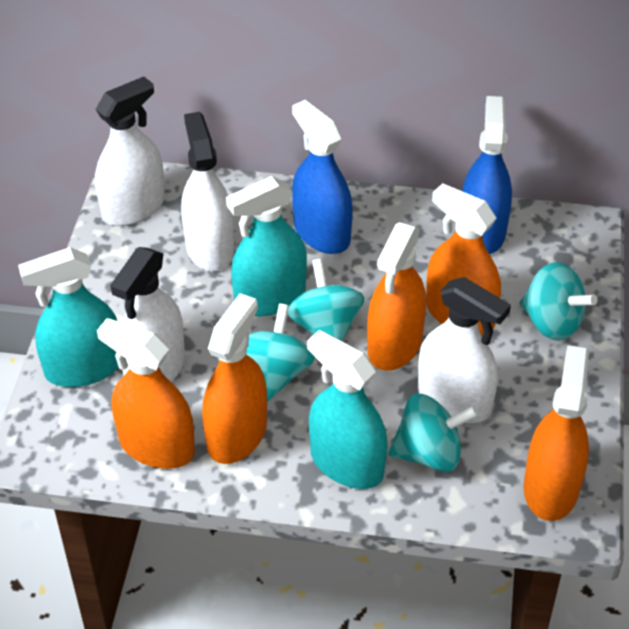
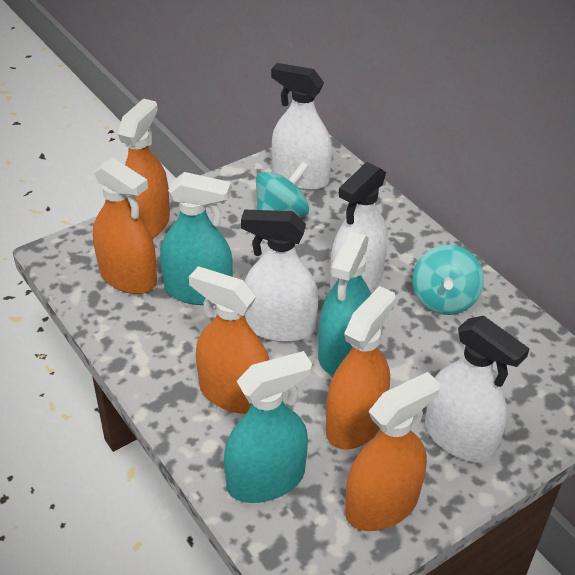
blue spray bottle: [292,100,353,254] [462,96,512,254] = 2 -> none = 0
turquoise spinning top: [246,304,315,402] [288,259,364,341] [388,394,479,472] [520,262,598,341] = 4 -> [256,161,309,217] [412,245,484,315] = 2

